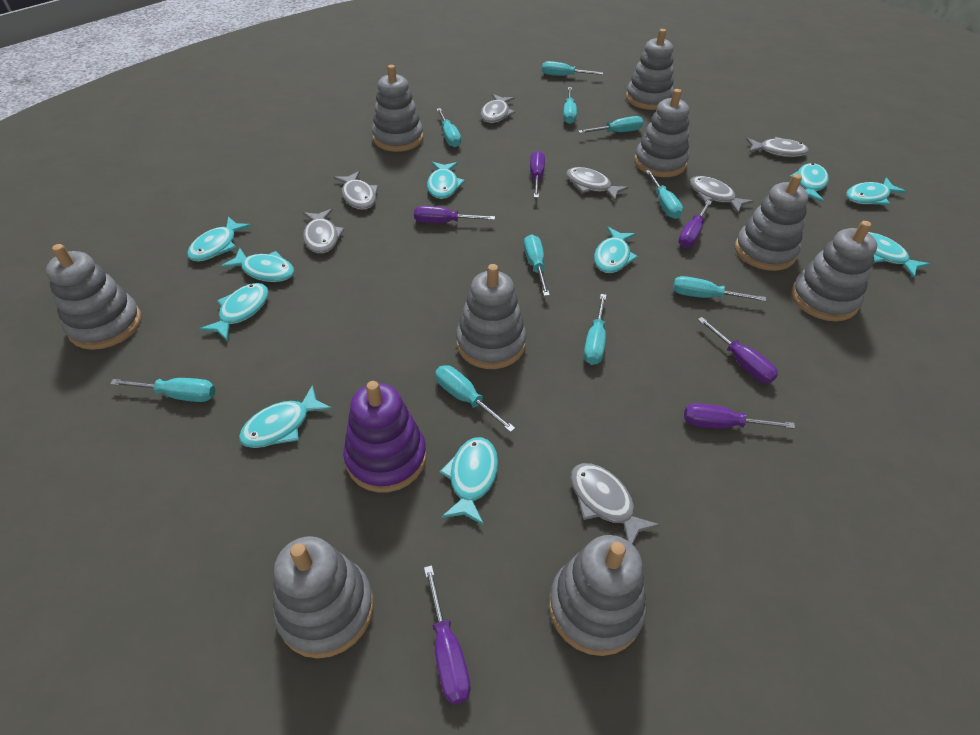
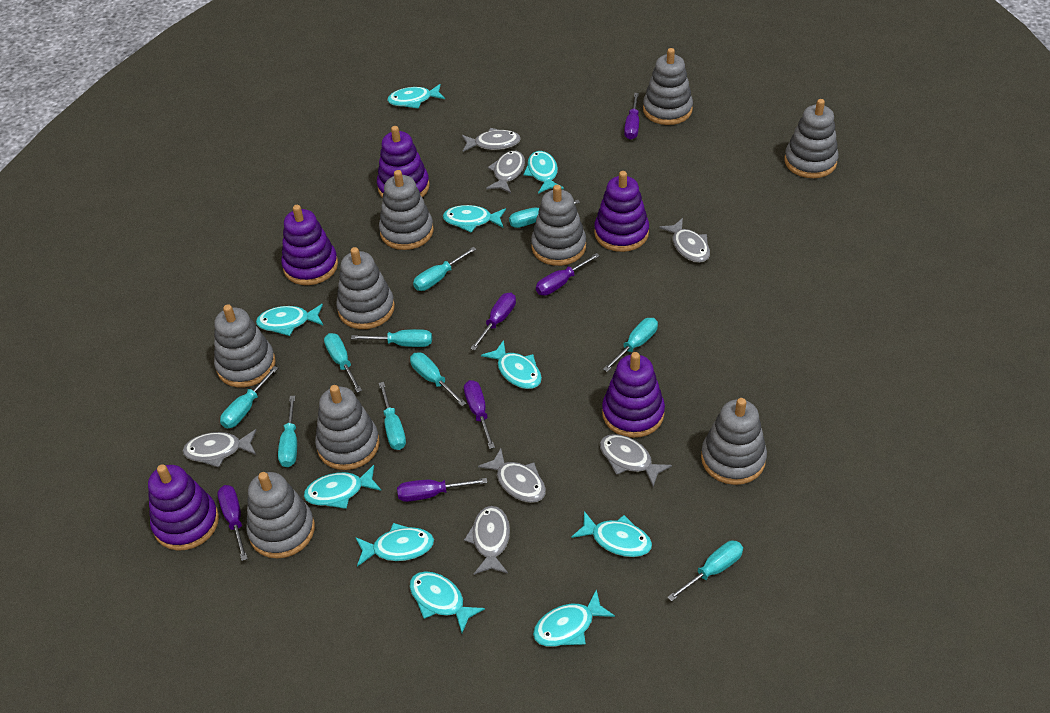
purple stacking toy: [343,381,426,492] = 1 -> [148,464,219,551] [281,205,338,285] [377,126,430,198] [594,171,649,252] [602,352,665,438] = 5

